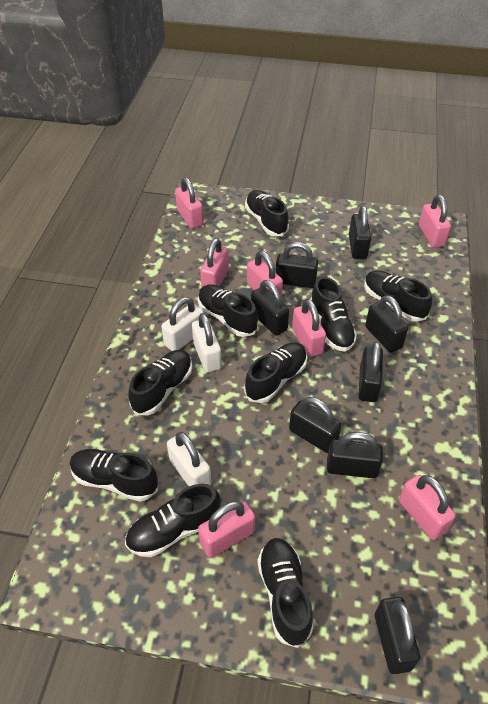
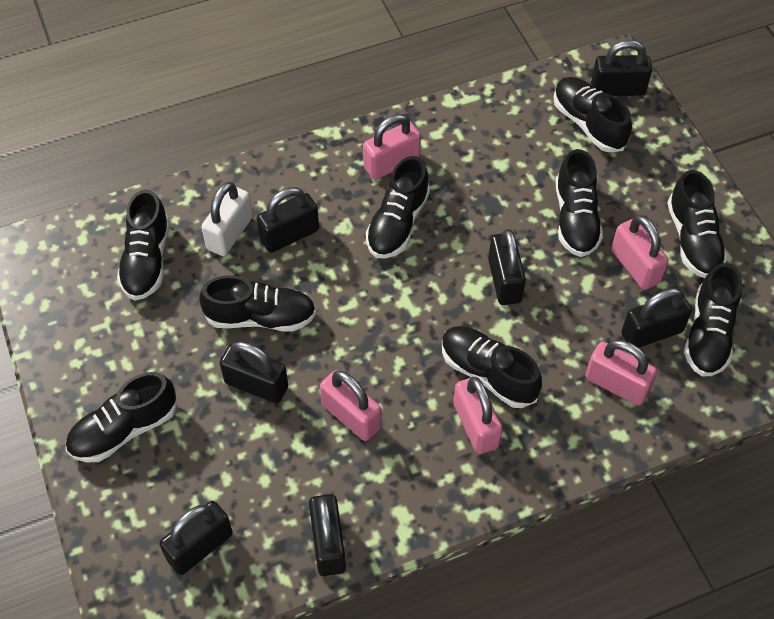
black padlock: [251,280,289,336] [275,242,318,288] [289,397,342,453] [327,432,383,478] [349,206,371,259] [358,341,383,402] [365,295,408,353] [375,597,420,674] = 8 -> [159,501,233,575] [220,342,288,403] [257,187,319,253] [309,494,346,576] [488,229,526,305] [591,40,652,96] [621,288,692,348] = 7
pink padlock: [175,177,203,229] [198,501,255,558] [200,238,229,288] [247,251,283,299] [292,299,326,357] [399,475,456,540] [419,195,451,248] = 7 -> [320,370,381,441] [363,114,421,180] [453,376,503,454] [585,340,657,406] [611,215,669,290] = 5
white padlock: [161,297,204,351] [167,432,211,486] [192,313,222,372] = 3 -> [202,182,253,256] = 1

